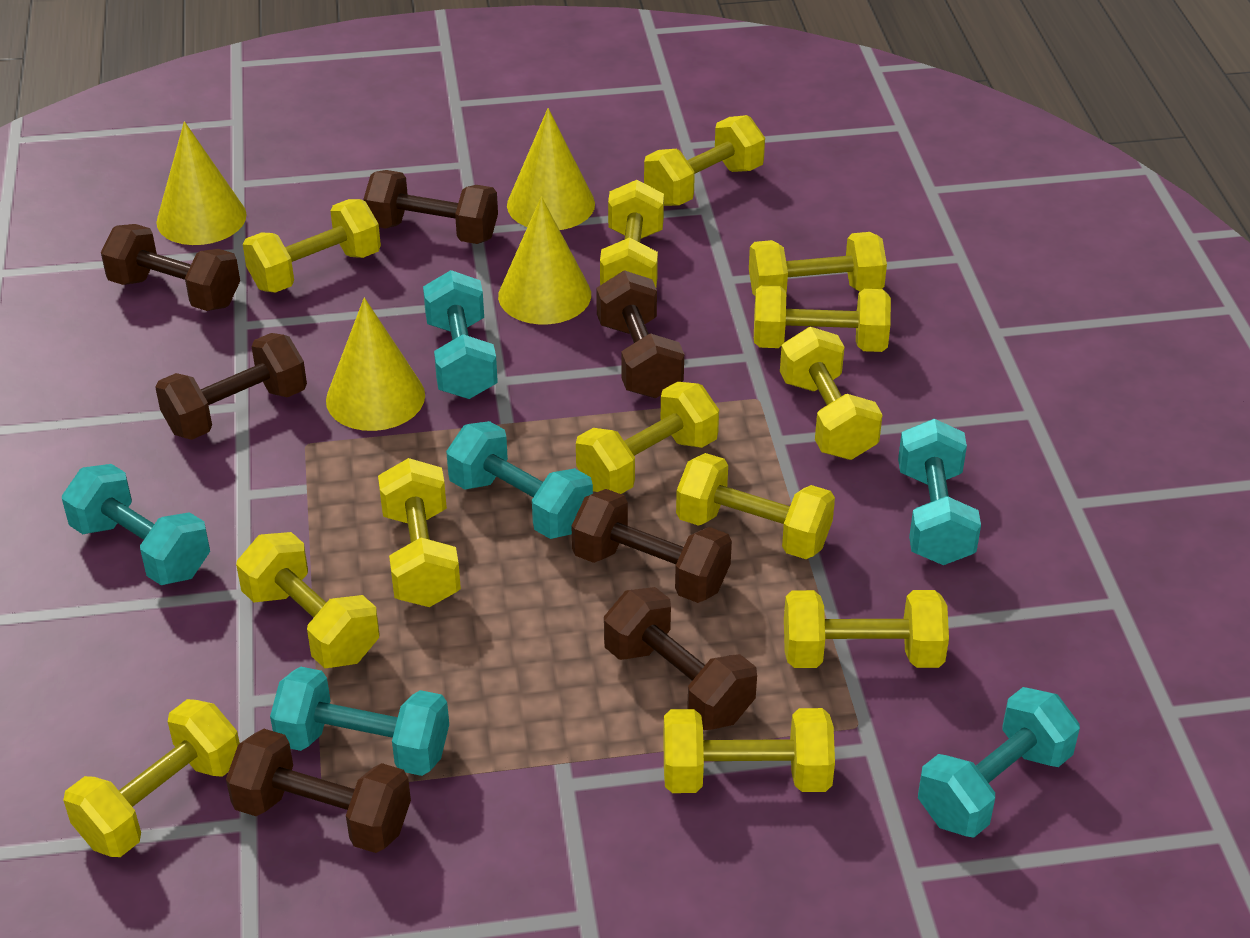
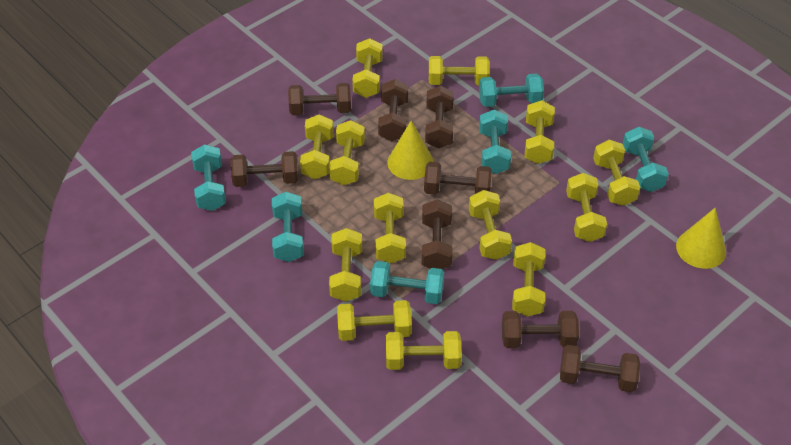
brown dumbbell: [101,224,240,311] [155,333,307,440] [226,729,411,853] [364,170,498,244] [571,489,732,603] [596,270,684,398] [604,587,757,730] = 7 -> [231,151,298,187] [288,83,351,115] [378,79,408,141] [422,199,452,269] [424,162,492,195] [425,86,454,148] [502,311,579,348] [560,345,640,392] = 8
yellow cone: [156,121,247,245] [326,298,425,431] [498,197,591,324] [507,108,595,230] = 4 -> [387,121,433,180] [676,208,726,269] = 2

